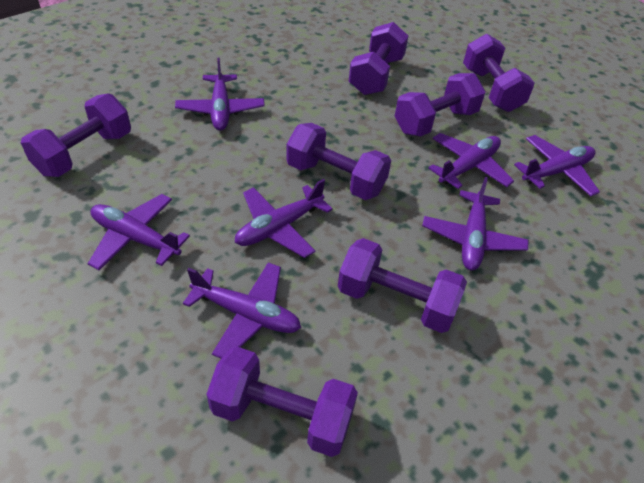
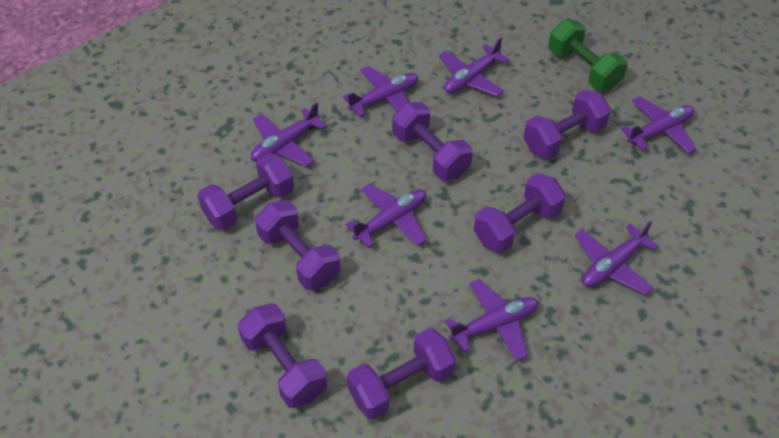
green dumbbell: none = 0 -> [548,19,628,90] = 1

